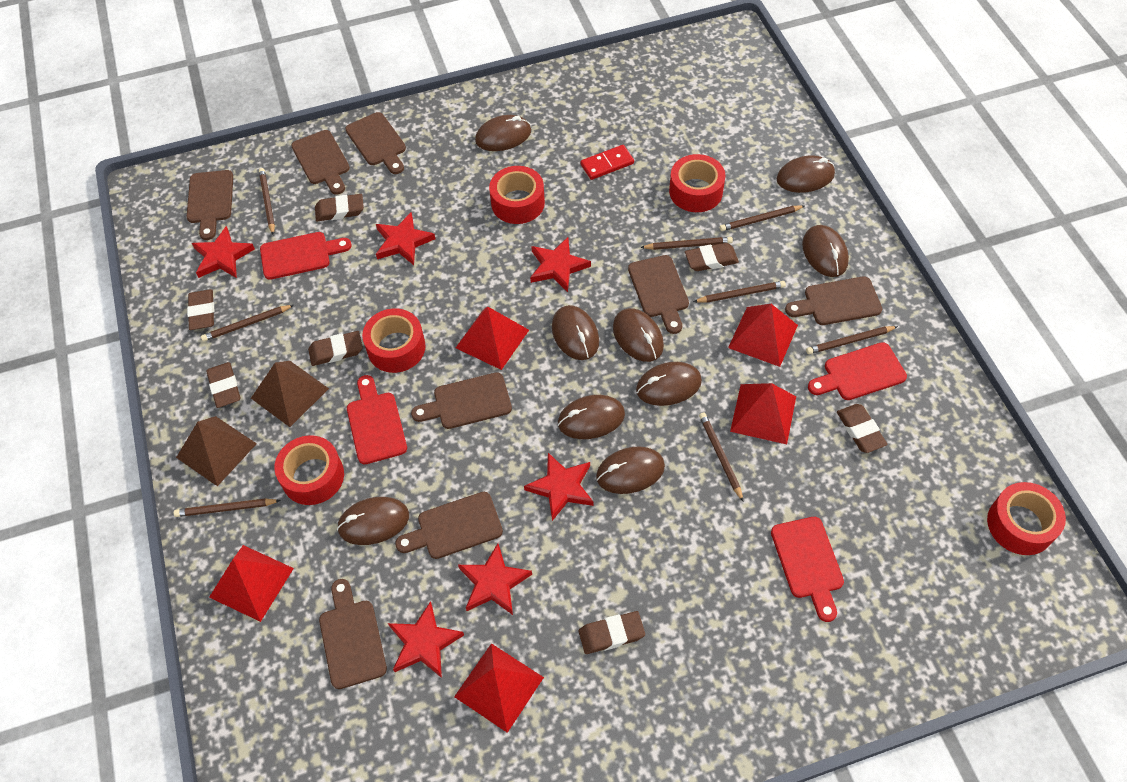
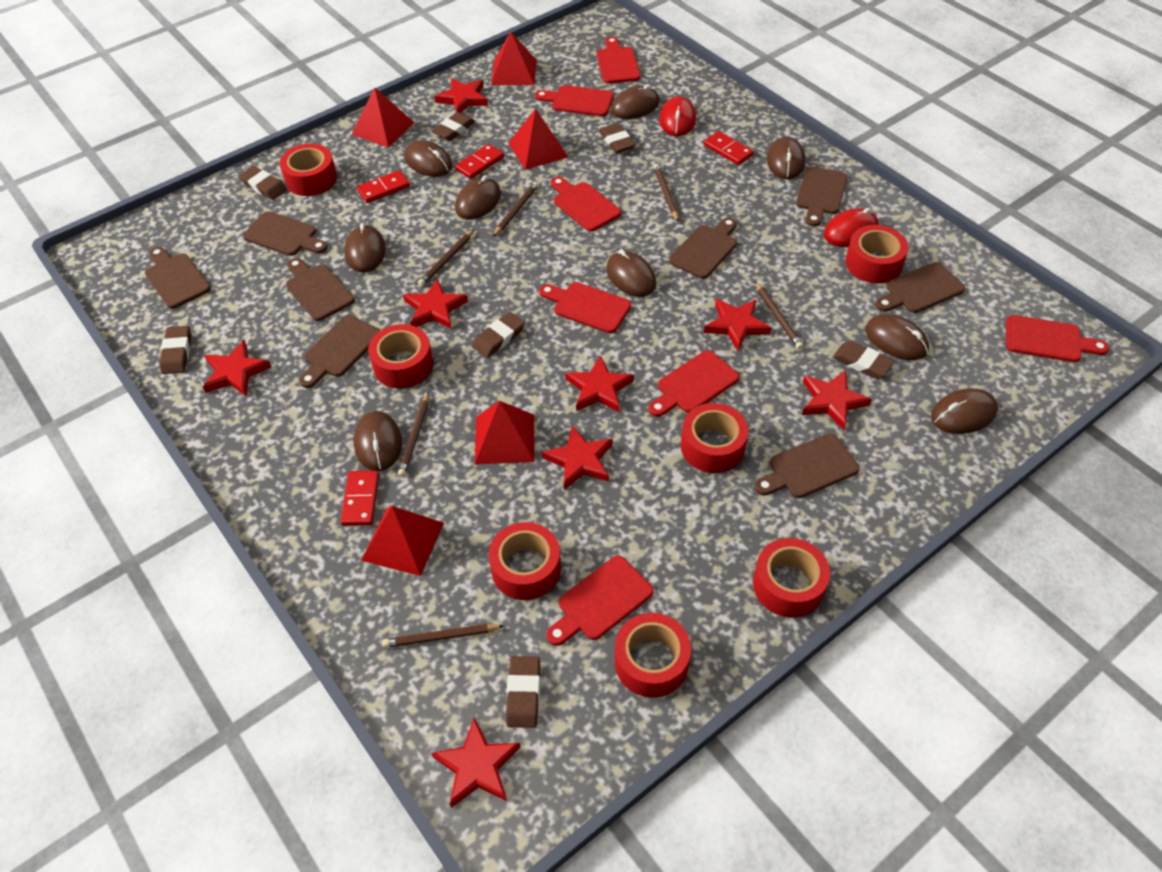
brown pencil: [174,498,281,517] [201,305,294,342] [259,168,275,235] [640,237,733,250] [693,281,786,303] [699,412,743,501] [720,205,804,231] [806,326,898,354] = 8 -> [382,624,504,648] [398,391,429,477] [418,229,475,286] [493,182,538,237] [654,164,678,221] [755,282,803,349] = 6
brown pyramid: [176,416,257,486] [251,361,329,427] = 2 -> none = 0
red cutting board: [260,232,352,280] [347,375,407,464] [771,517,844,622] [808,342,907,400] = 4 -> [535,85,613,116] [539,282,631,333] [546,556,653,646] [551,177,621,232] [597,37,640,83] [648,350,739,417] [1006,315,1109,362] = 7
red domino: [580,145,634,180] = 1 -> [341,471,379,526] [357,170,410,203] [455,144,504,179] [704,131,754,165] = 4
red mouse: none = 0 -> [659,96,696,136] [824,208,879,247] = 2
red star: [192,226,255,278] [376,212,435,265] [388,601,464,678] [458,544,532,615] [524,453,593,521] [530,237,591,292] = 6 -> [203,340,271,396] [403,279,468,329] [431,718,521,808] [434,78,488,113] [542,426,613,490] [565,355,634,412] [704,299,771,351] [802,370,872,430] = 8
red tape: [274,435,344,505] [362,309,426,373] [489,166,545,224] [669,154,725,212] [987,482,1066,555] = 5 -> [280,144,337,196] [368,324,433,388] [489,522,561,600] [614,613,691,698] [681,403,748,473] [753,538,830,618] [845,225,908,283] = 7

